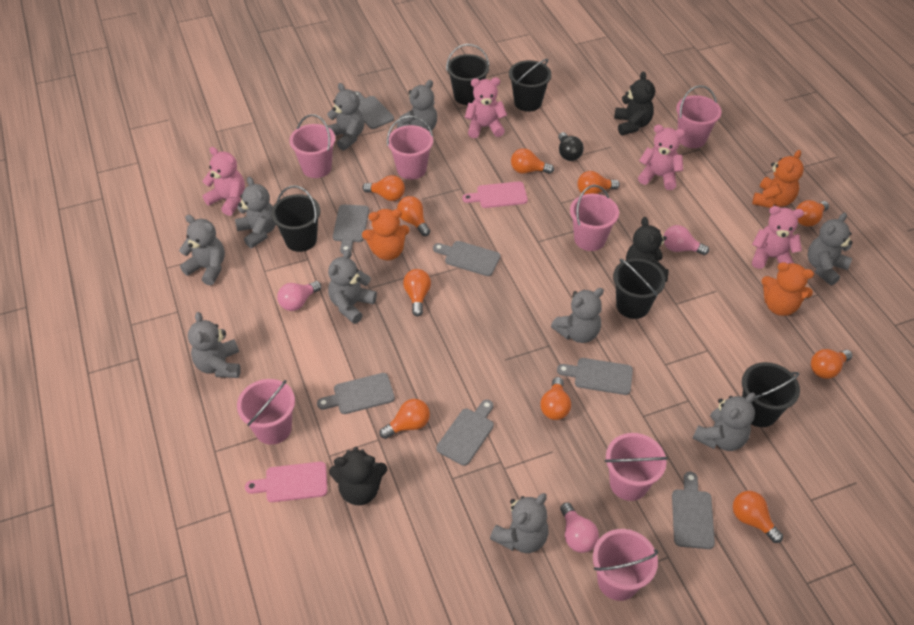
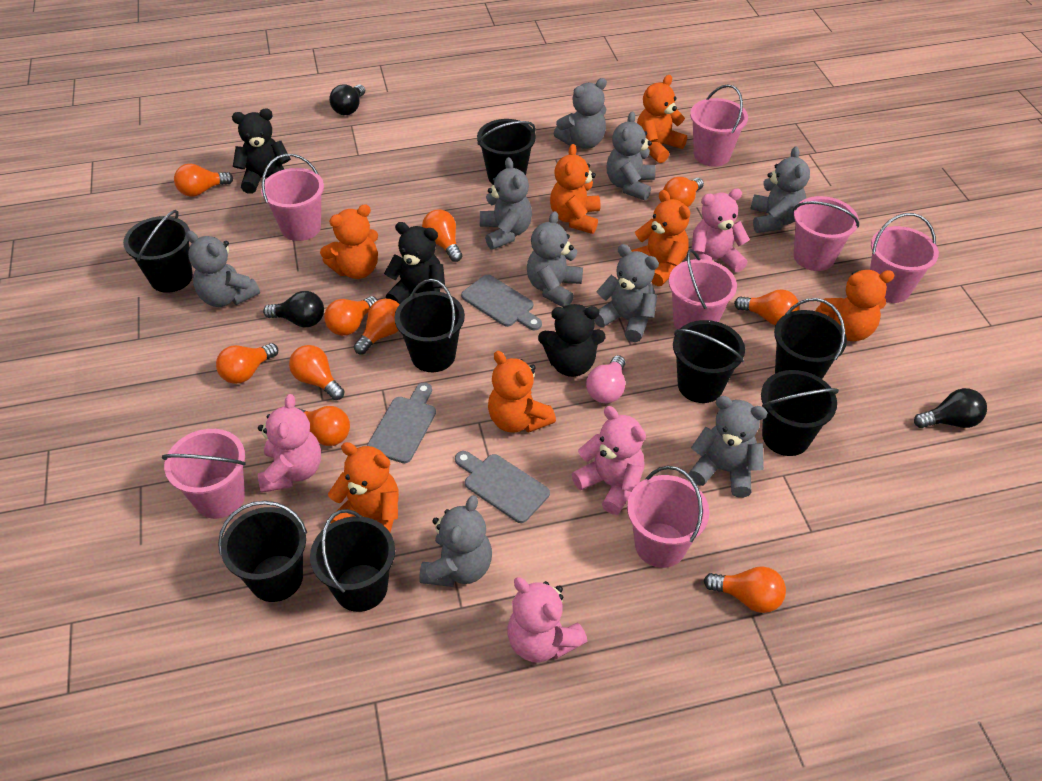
black bucket: [271,186,320,252] [446,44,490,105] [509,59,552,112] [613,258,666,319] [742,362,800,427] = 5 -> [123,210,193,293] [218,501,307,602] [310,509,395,612] [395,279,465,372] [477,119,536,185] [673,320,745,403] [761,370,839,456] [774,298,847,379] = 8
black light bulb: [558,132,584,161] = 1 -> [263,291,324,327] [329,84,365,115] [914,388,987,428] = 3
grey cutting board: [317,373,395,414] [333,204,369,254] [354,91,394,129] [433,241,501,276] [436,400,494,466] [557,358,633,395] [672,472,715,549] = 7 -> [367,382,436,463] [455,451,550,523] [461,275,542,330] = 3
grey teddy bear: [179,215,225,285] [188,312,241,378] [235,177,276,248] [327,83,364,150] [328,249,377,324] [397,80,437,132] [490,493,549,553] [551,288,604,343] [692,393,756,451] [808,213,853,286] = 10 -> [186,231,260,307] [419,495,492,587] [480,157,532,250] [527,211,583,307] [554,78,607,149] [594,244,659,342] [606,112,655,201] [688,396,768,498] [750,147,810,233] = 9
orange teddy bear: [362,209,409,260] [752,150,804,208] [761,262,814,316] = 3 -> [320,204,378,279] [328,442,399,532] [488,351,556,433] [550,144,600,234] [631,190,690,286] [637,75,687,163] [816,270,895,341] = 7
pink cutting board: [245,462,327,502] [462,181,528,208] = 2 -> none = 0
pink light bulb: [277,281,321,311] [560,502,599,553] [664,225,709,255] = 3 -> [586,355,625,403] = 1

